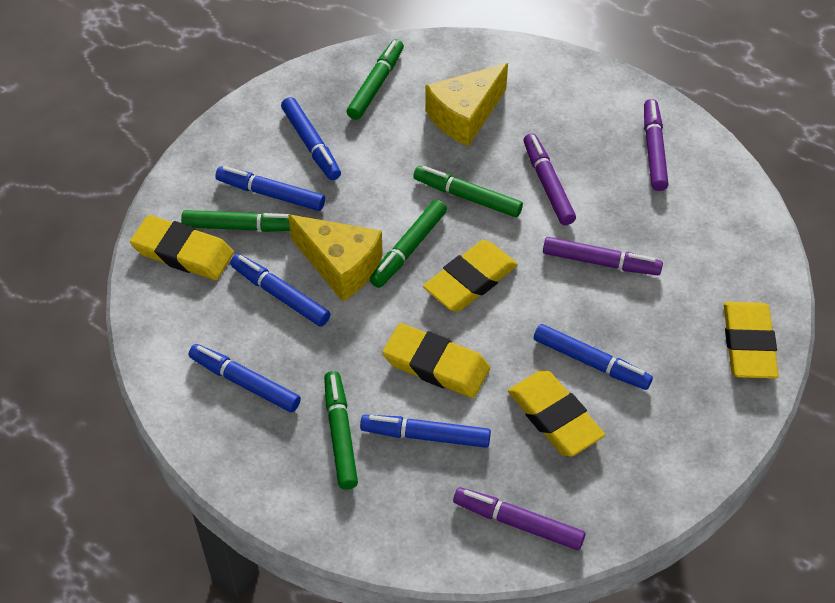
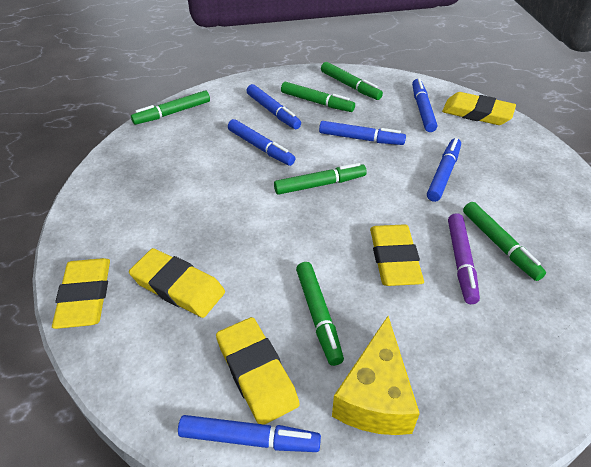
green marker: [181,210,290,232] [324,371,358,490] [347,39,404,120] [370,200,447,288] [413,166,523,217] = 5 -> [131,90,210,125] [274,163,367,195] [281,82,355,112] [296,262,344,366] [321,62,383,100] [463,202,546,281] = 6
purple marker: [453,487,585,550] [523,133,576,225] [543,237,663,275] [644,99,669,191] = 4 -> [448,213,480,304] = 1
yellow cheese: [288,215,383,302] [425,63,508,146] = 2 -> [332,316,420,435] = 1

